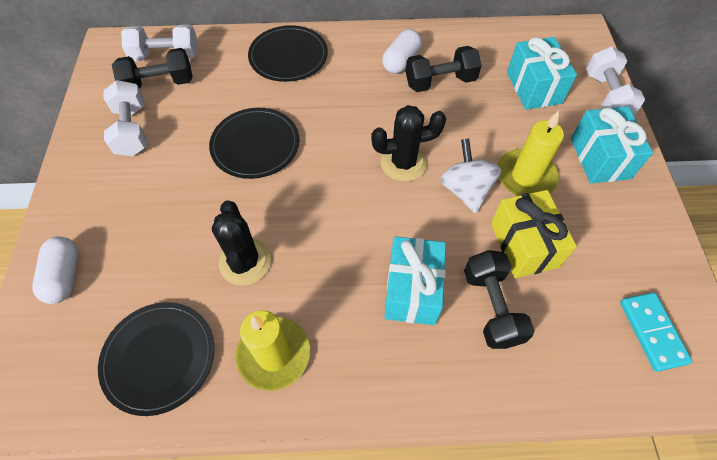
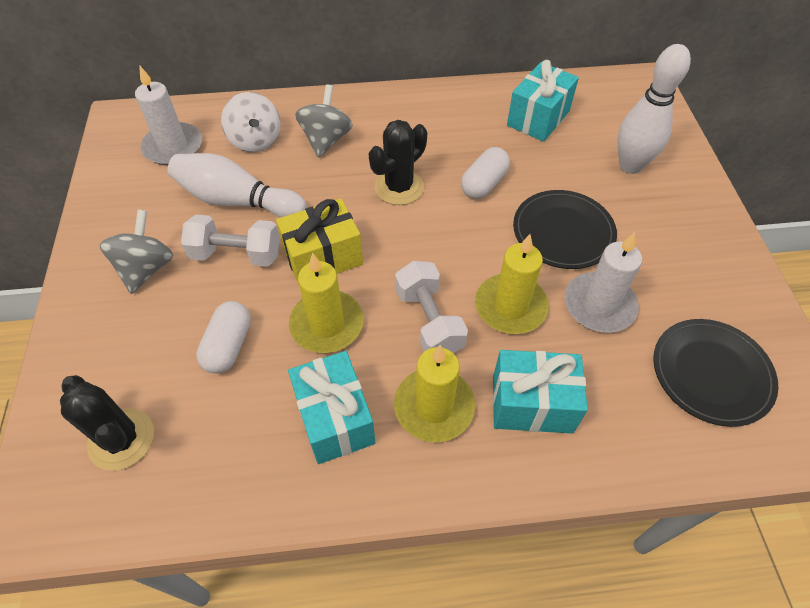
black dumbbell: [112,48,193,89] [406,46,482,92] [464,250,535,349] = 3 -> none = 0
black plate: [98,302,214,416] [209,108,300,179] [248,25,328,82] = 3 -> [513,190,617,269] [653,319,778,427] = 2
grey spinning top: none = 0 -> [100,210,173,294] [295,84,353,158] = 2
turquoise domino: [620,292,692,372] = 1 -> none = 0
white bowling pin: none = 0 -> [168,153,307,218] [617,44,691,174] = 2
white candle: none = 0 -> [135,66,202,165] [564,232,642,333] = 2
white dumbbell: [103,80,147,156] [121,25,198,61] [586,47,645,115] = 3 -> [181,215,280,267] [395,261,468,353] = 2
yellow candle: [235,310,310,391] [497,111,564,196] = 2 -> [289,253,364,353] [394,345,475,442] [475,234,549,334] = 3

